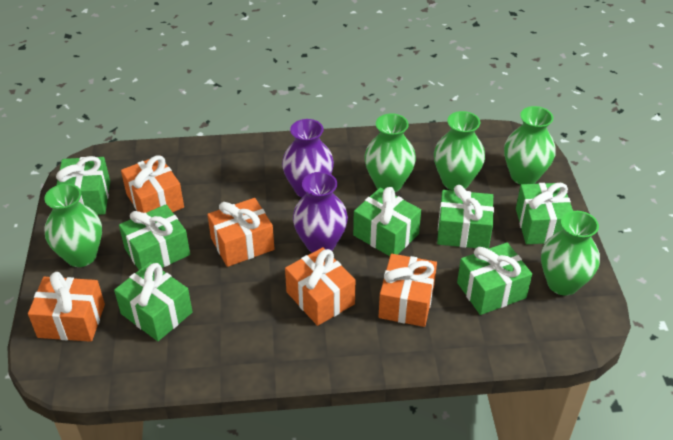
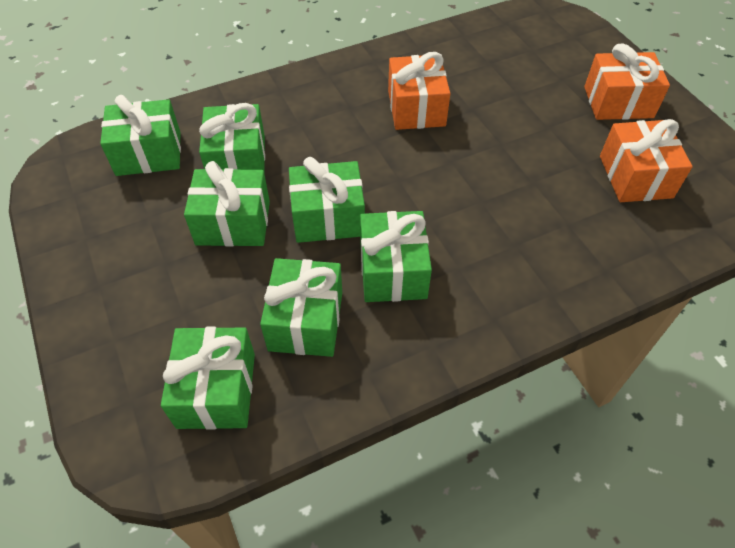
green vase: [44,184,102,267] [364,113,416,192] [434,111,485,190] [504,106,556,185] [541,211,600,296] = 5 -> none = 0
orange gift: [28,272,105,342] [121,155,184,213] [207,198,274,267] [285,247,356,326] [379,254,437,327] = 5 -> [388,52,451,130] [584,43,670,120] [600,119,693,202] = 3
purple vase: [282,119,334,198] [293,172,348,253] = 2 -> none = 0

